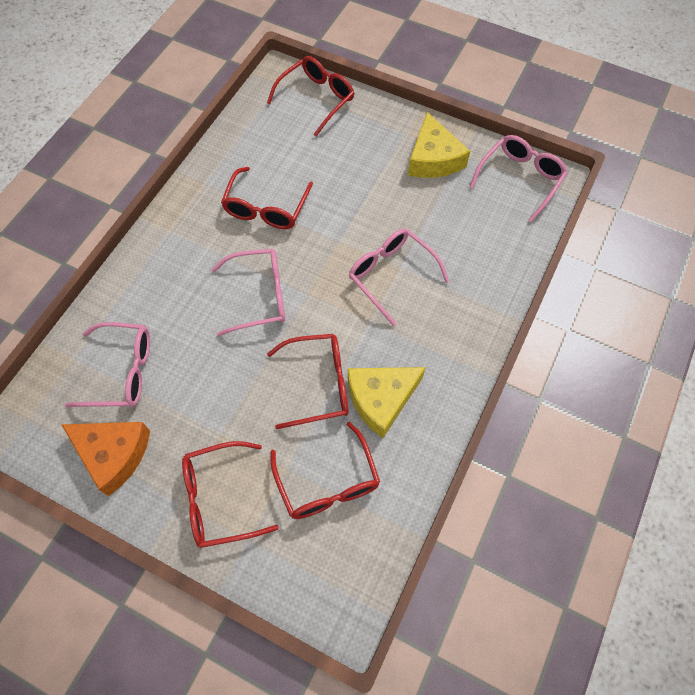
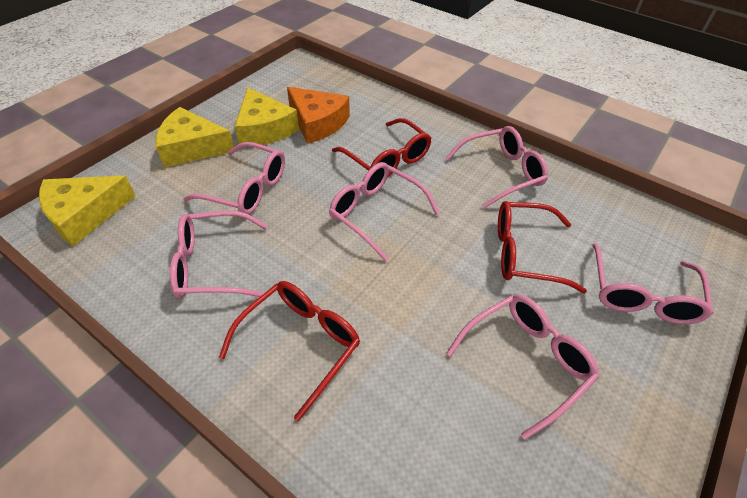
pink glasses: [65,322,150,408] [211,249,285,336] [349,229,449,326] [470,135,568,222] = 4 -> [170,211,268,298] [183,142,285,214] [329,162,440,262] [446,126,548,208] [447,294,599,440] [592,243,713,324] = 6
red glasses: [182,441,279,548] [221,167,313,229] [267,56,354,136] [267,334,348,429] [271,422,380,519] = 5 -> [219,281,360,421] [332,118,432,176] [498,201,587,293] = 3
yellow cheese: [348,367,426,438] [408,112,470,178] = 2 -> [39,175,136,246] [156,107,234,167] [235,87,299,145] = 3

